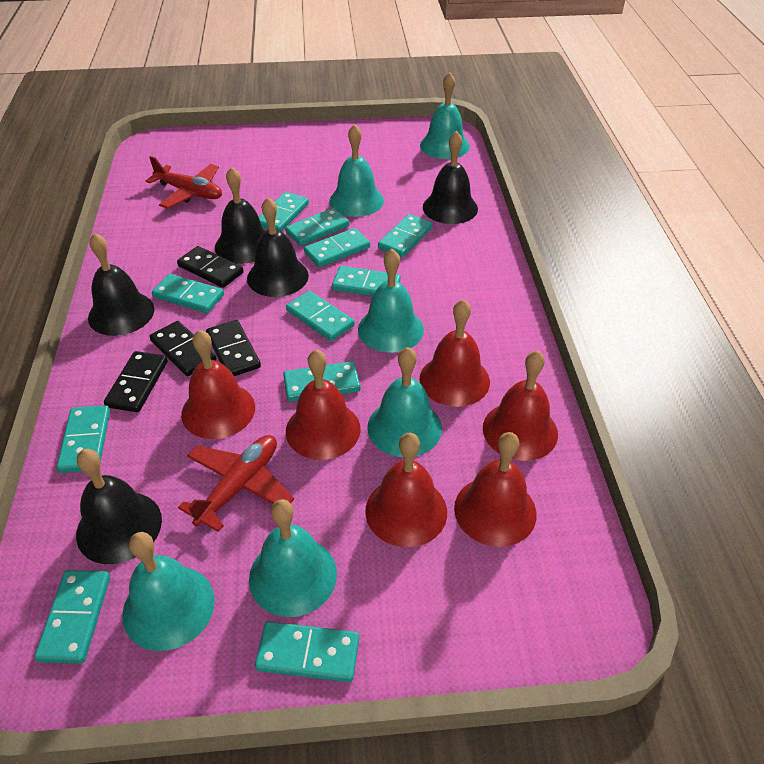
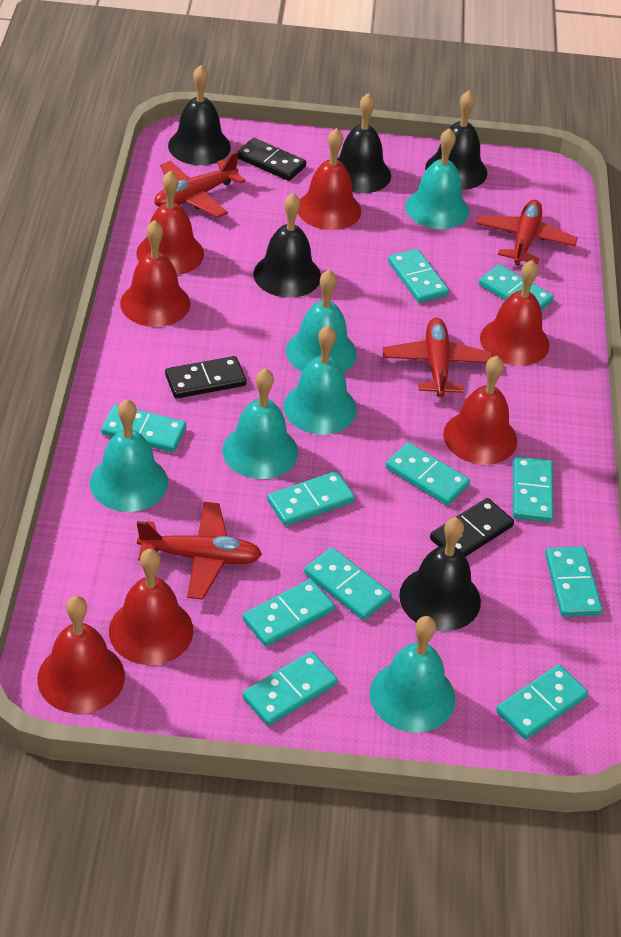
black domino: [104,351,168,412] [150,321,216,376] [177,246,244,288] [206,320,261,376] = 4 -> [165,356,247,399] [238,138,306,181] [430,498,514,557] = 3
red bell: [181,330,255,439] [286,349,361,460] [365,433,447,547] [419,299,490,407] [454,432,537,547] [483,350,558,461] = 6 -> [37,596,125,714] [109,549,193,665] [120,220,190,327] [136,170,204,275] [298,128,361,230] [443,356,517,465] [480,260,550,366] = 7
red plane: [146,156,222,209] [178,435,294,532] = 2 -> [137,502,262,600] [154,151,246,218] [383,318,493,397] [476,200,577,265] = 4

